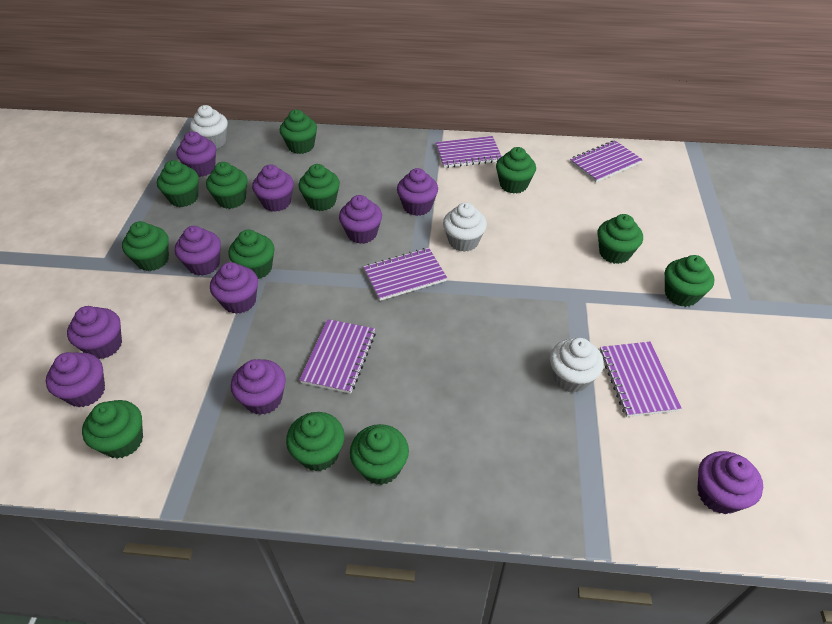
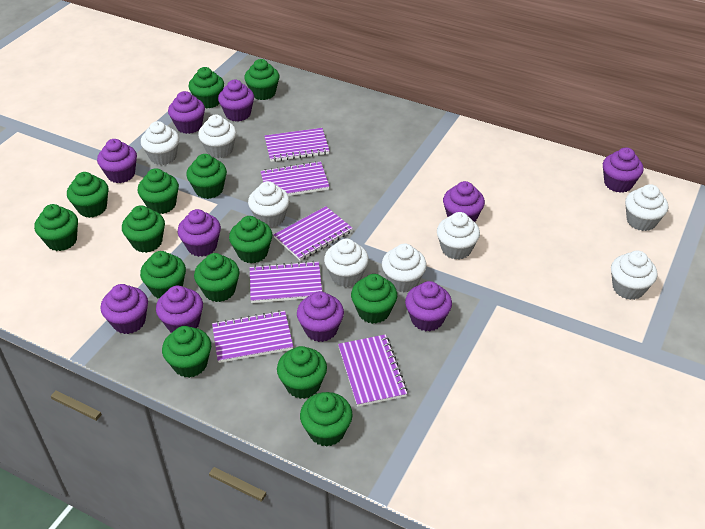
green cupcake: [82,400,143,459] [122,221,169,271] [157,160,199,207] [206,162,248,209] [228,230,275,279] [280,110,317,154] [286,412,345,471] [299,164,340,211] [350,424,409,485] [496,147,536,194] [598,214,643,264] [665,255,714,307] = 12 -> [34,204,78,251] [67,172,109,218] [122,205,165,253] [138,168,179,214] [140,251,186,298] [162,326,211,378] [186,154,227,199] [189,67,224,109] [194,253,240,302] [229,216,272,263] [244,59,279,100] [277,346,327,399] [300,392,353,447] [351,274,397,324] = 14
purple notebook: [300,319,376,394] [363,248,447,301] [436,136,502,168] [570,140,643,182] [600,342,682,417] = 5 -> [212,310,293,363] [250,261,322,303] [261,161,330,196] [265,128,330,162] [274,206,353,261] [338,334,408,407] = 6
white cupcake: [190,105,228,148] [443,202,487,252] [550,338,604,393] = 3 -> [141,121,179,165] [198,115,236,158] [248,181,290,228] [324,239,369,287] [382,244,427,292] [437,212,480,259] [611,251,658,300] [625,184,668,231] = 8

